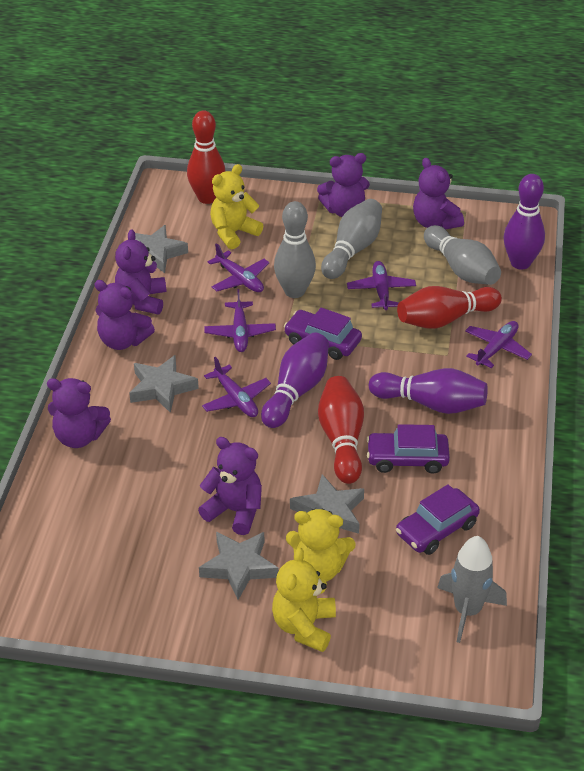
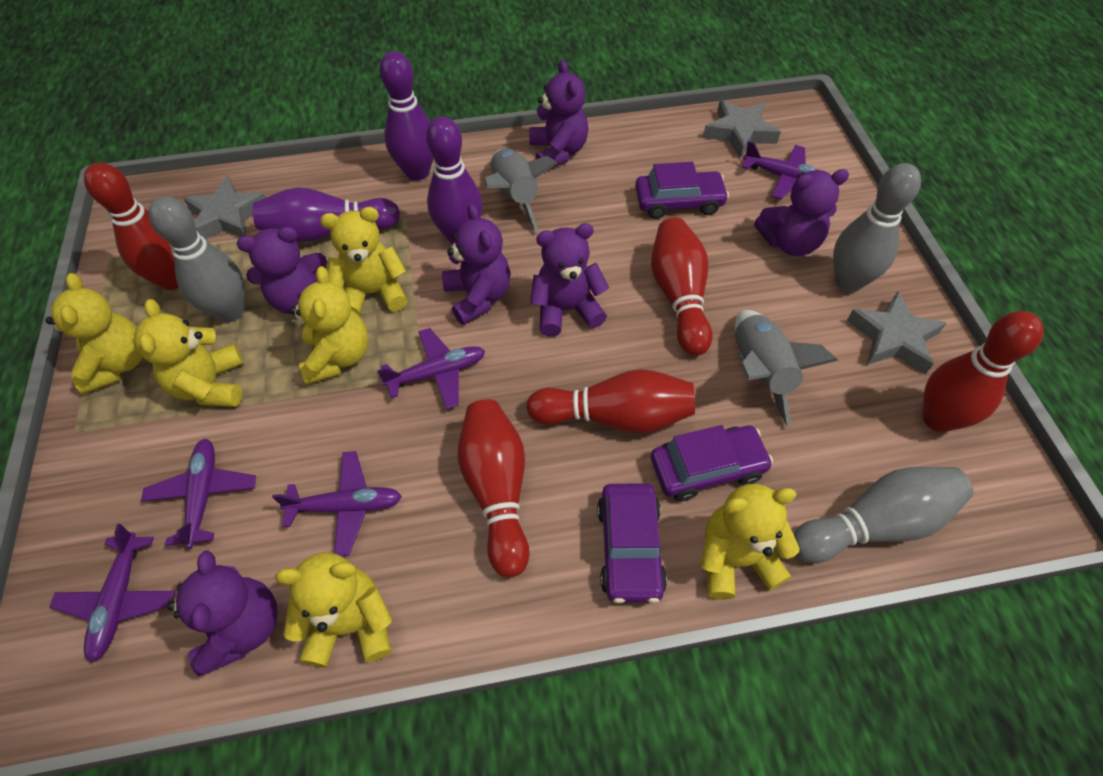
grey rocket: [437,536,507,643] = 1 -> [484,148,558,232] [735,310,838,427] = 2
grey star: [129,355,199,413] [135,225,188,273] [199,532,279,600] [290,474,364,534] = 4 -> [183,176,266,239] [703,99,781,158] [847,291,947,374] = 3
red bowling pin: [187,111,226,204] [318,376,364,484] [397,286,502,329] = 3 -> [84,163,179,290] [458,399,529,577] [526,369,695,433] [651,217,713,356] [922,311,1043,432] = 5
yellow teddy bear: [210,164,263,249] [272,547,336,652] [286,509,356,582] = 3 -> [45,273,142,394] [134,299,243,407] [275,552,392,667] [289,266,369,384] [320,207,408,316] [700,484,800,600] = 6

